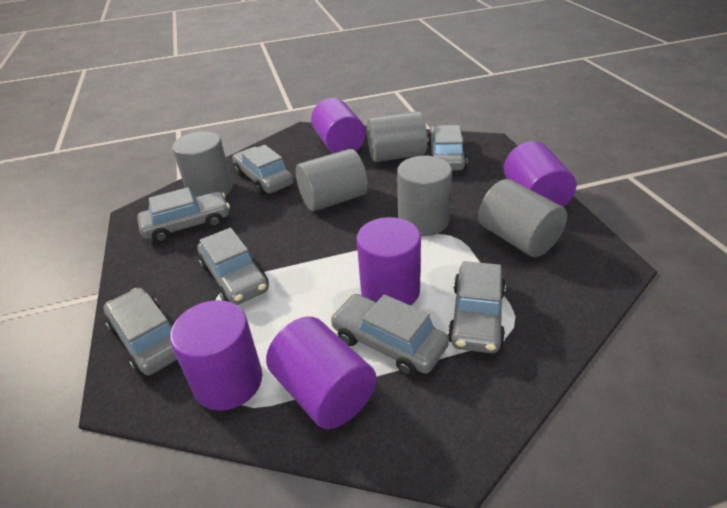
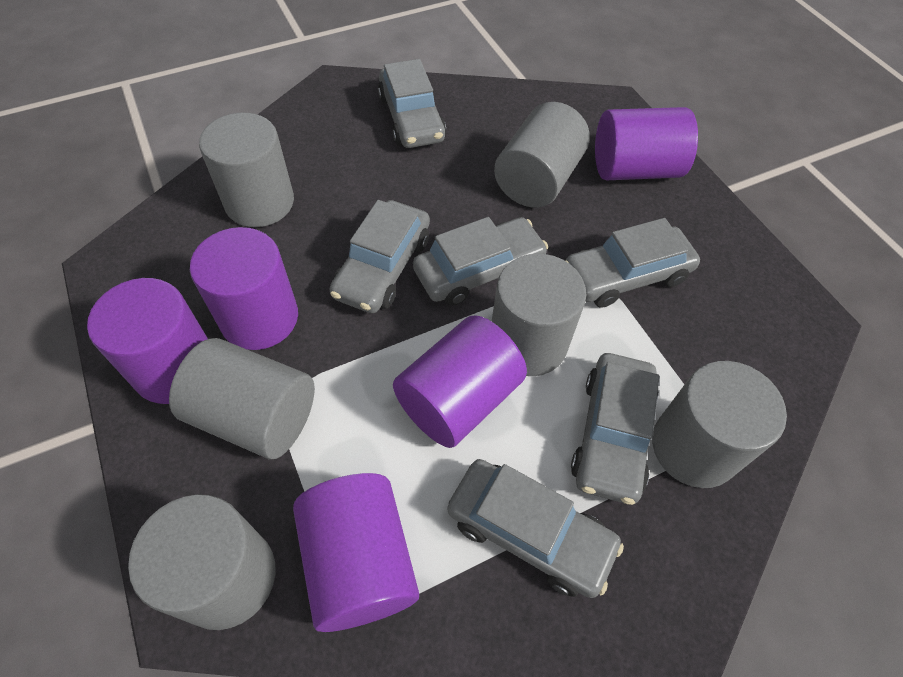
grey car: [104,288,178,375] [137,187,230,243] [197,228,269,305] [232,145,294,195] [330,294,449,376] [428,125,467,171] [448,261,506,353] = 7 -> [329,200,430,313] [378,59,446,148] [413,217,548,306] [447,459,624,598] [566,218,700,308] [571,353,659,505] = 6
grey cylinder: [172,131,233,197] [296,149,368,211] [367,111,427,162] [397,156,452,236] [478,179,567,257] = 5 -> [128,494,276,630] [169,338,315,459] [199,113,294,227] [492,254,586,376] [494,102,590,208] [652,361,787,488] = 6

